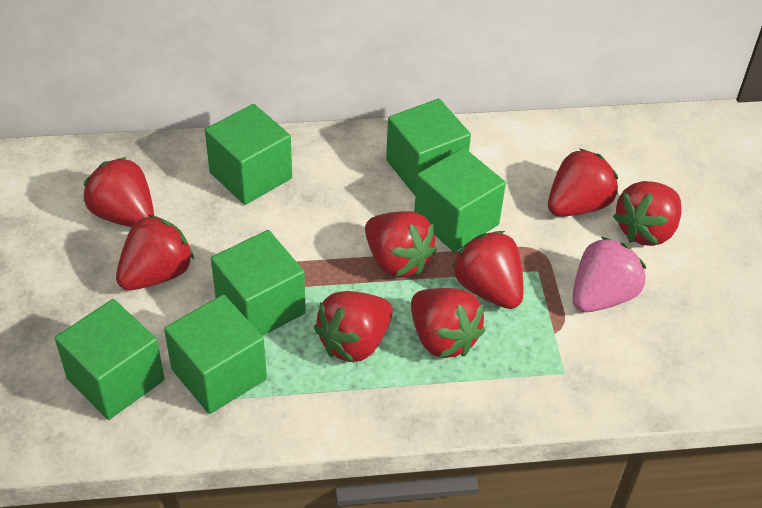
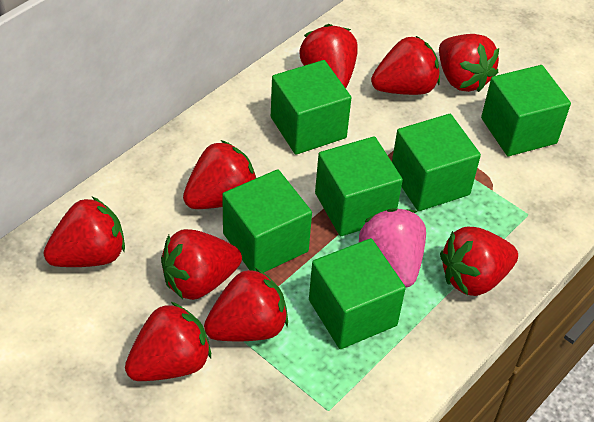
red strawberry: [83,157,154,227] [116,214,194,290] [314,291,393,363] [365,211,437,278] [411,288,485,358] [452,231,524,309] [548,148,618,216] [613,181,682,246] = 8 -> [44,197,125,267] [125,301,211,381] [161,229,242,300] [183,140,256,209] [204,268,288,341] [299,24,357,88] [371,36,440,95] [439,34,499,92] [440,227,518,296] = 9

